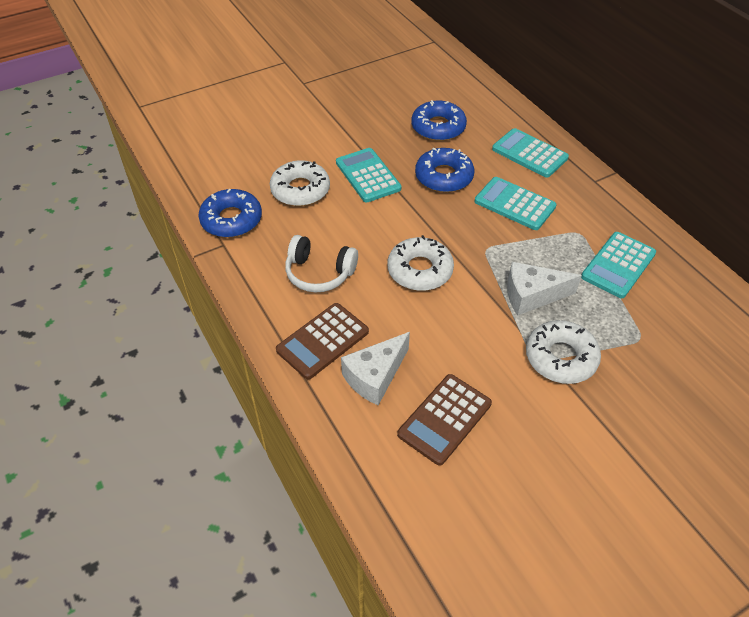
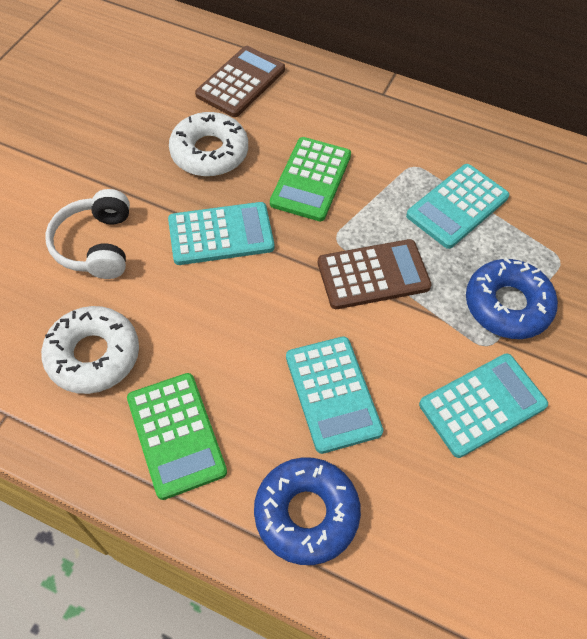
blue donut: [199,189,262,237] [411,100,467,141] [415,147,474,192] = 3 -> [254,457,361,565] [466,257,558,339] = 2
green calculator: none = 0 -> [127,373,227,500] [270,137,351,221] = 2
white cheese: [341,332,410,405] [507,262,582,316] = 2 -> none = 0
white donut: [270,160,330,206] [388,235,454,291] [526,320,601,384] = 3 -> [41,306,139,394] [169,112,248,177] = 2

